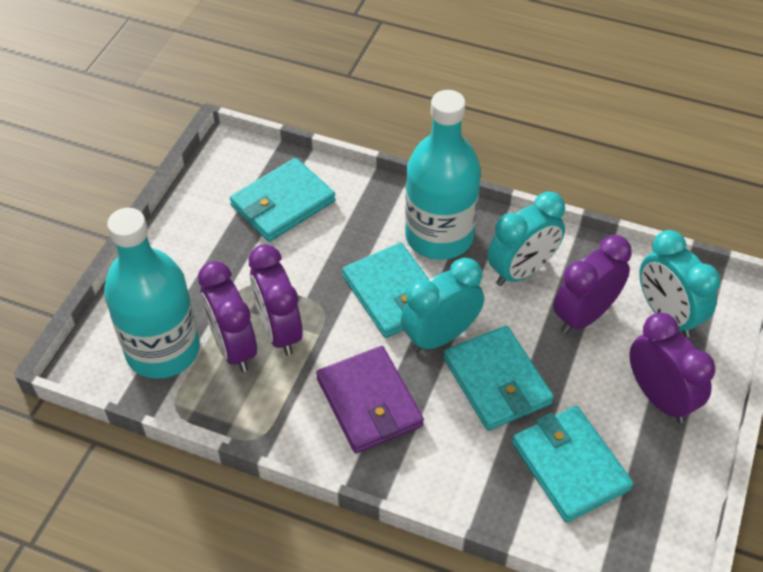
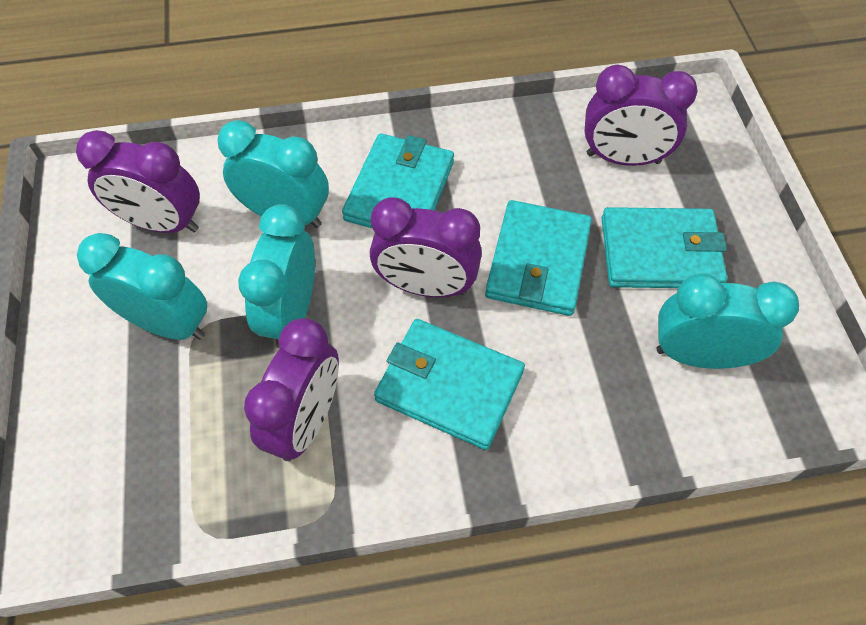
purple wallet: [316,346,424,453] = 1 -> none = 0
turquoise bottle: [104,208,200,379] [405,90,481,260] = 2 -> none = 0
turquoise clock: [401,258,484,352] [487,192,565,286] [640,230,720,337] = 3 -> [77,233,207,340] [217,120,329,228] [238,204,315,348] [656,274,799,369] = 4

